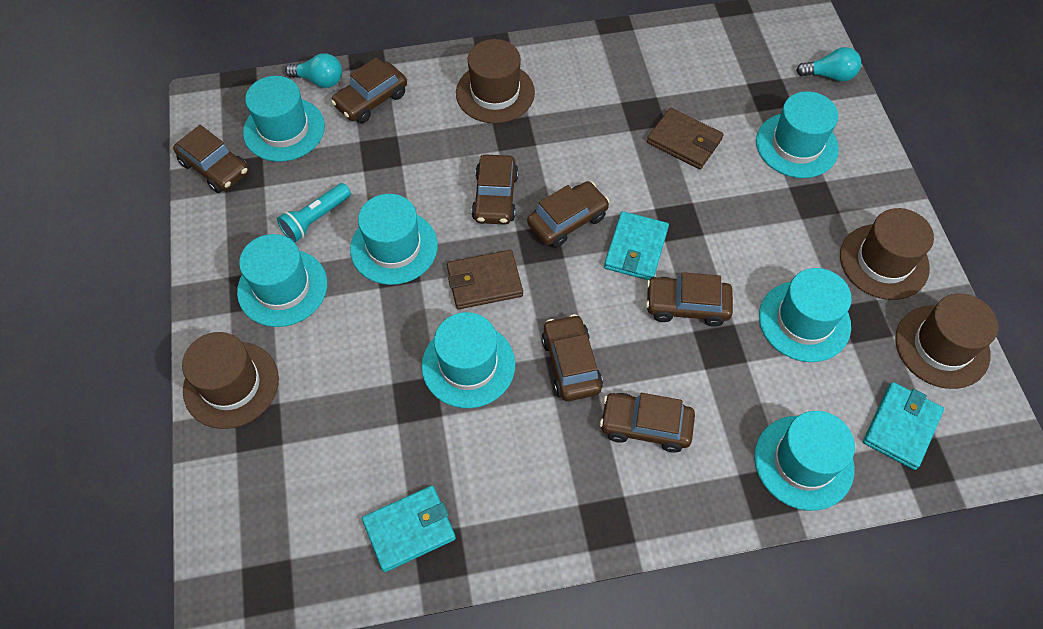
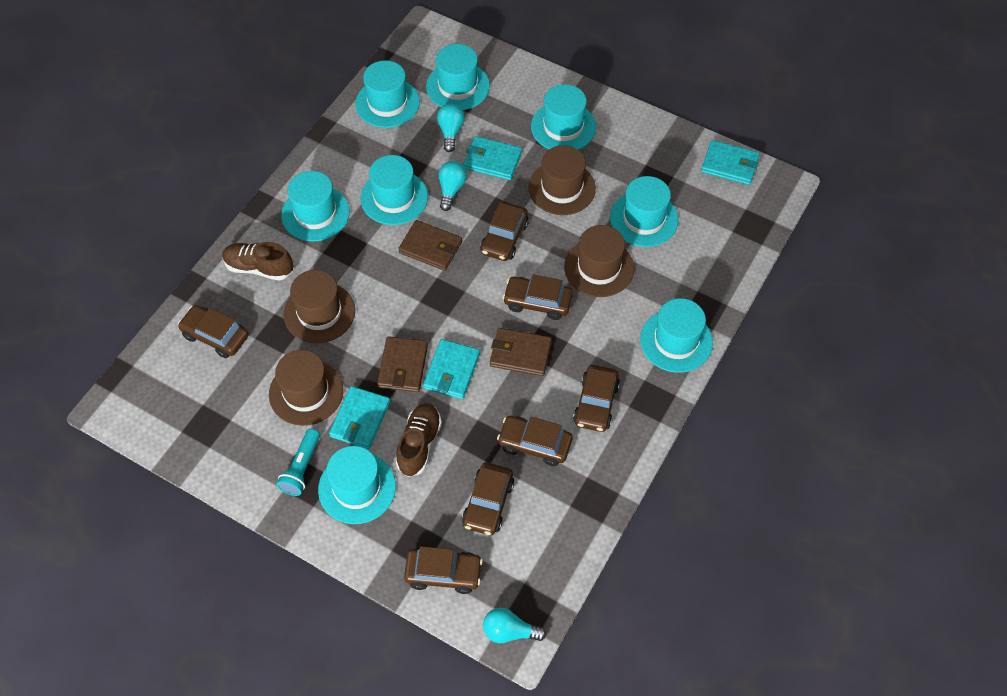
brown shoe: none = 0 -> [222,242,293,281] [396,403,442,477] = 2
brown wallet: [447,250,523,309] [647,108,724,169] = 2 -> [377,336,428,392] [398,220,462,271] [490,328,552,376] = 3
turquoise hat: [237,234,327,327] [243,76,325,162] [350,194,438,285] [422,312,515,408] [754,411,855,511] [756,91,839,178] [759,268,852,362] = 7 -> [281,171,350,242] [318,446,396,524] [355,60,420,128] [360,155,428,225] [426,44,490,110] [531,84,596,150] [610,176,678,247] [640,298,713,373] = 8
turquoise light bulb: [285,53,342,88] [796,47,861,82] = 2 -> [437,103,465,152] [439,161,467,211] [483,607,546,643] = 3
turquoise wallet: [362,486,456,572] [604,211,669,280] [863,382,944,470] = 3 -> [329,386,390,449] [423,339,480,399] [463,136,522,180] [701,140,760,185] = 4

